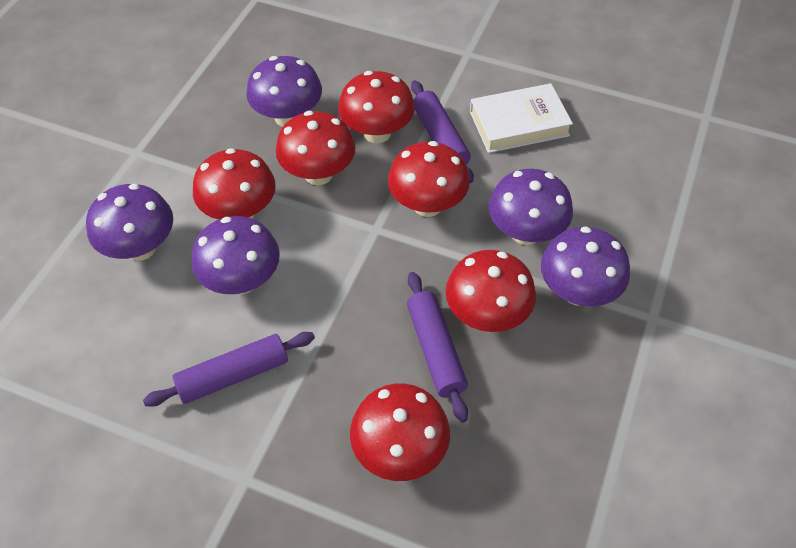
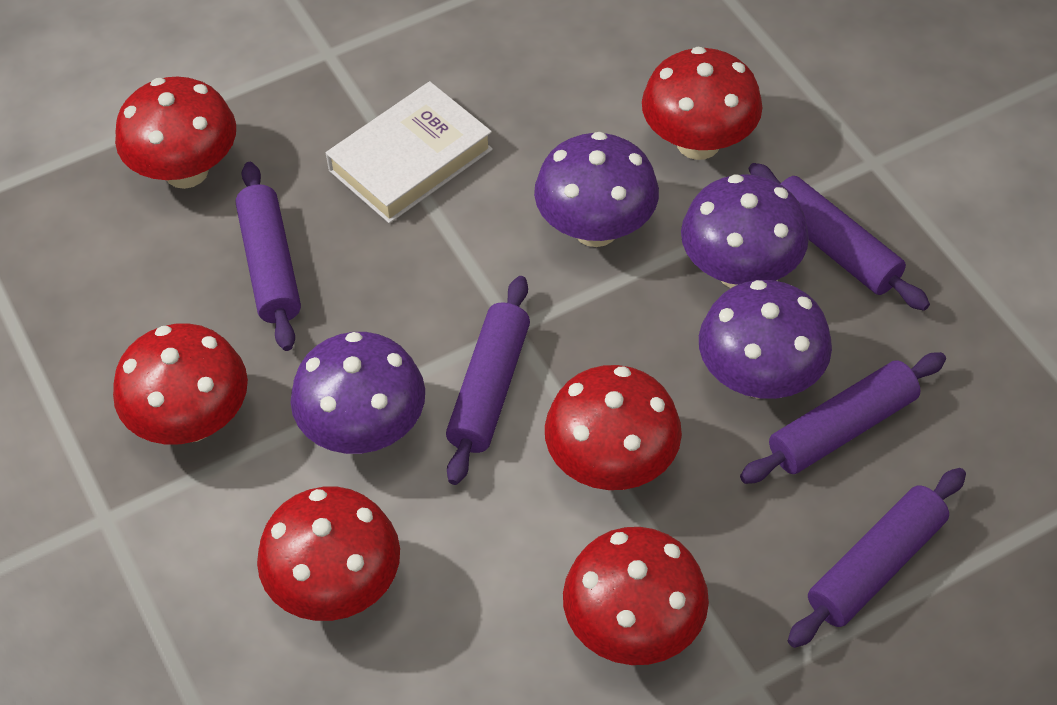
purple mushroom: [86,184,173,261] [191,216,280,294] [246,56,322,127] [488,169,573,245] [541,226,630,306] = 5 -> [291,332,425,454] [534,132,659,247] [681,174,809,288] [699,280,832,399] = 4
purple rolling pin: [143,332,315,407] [407,272,468,422] [411,80,474,183] = 3 -> [236,162,301,351] [446,276,530,485] [740,352,946,484] [749,163,930,311] [788,468,966,648] = 5

